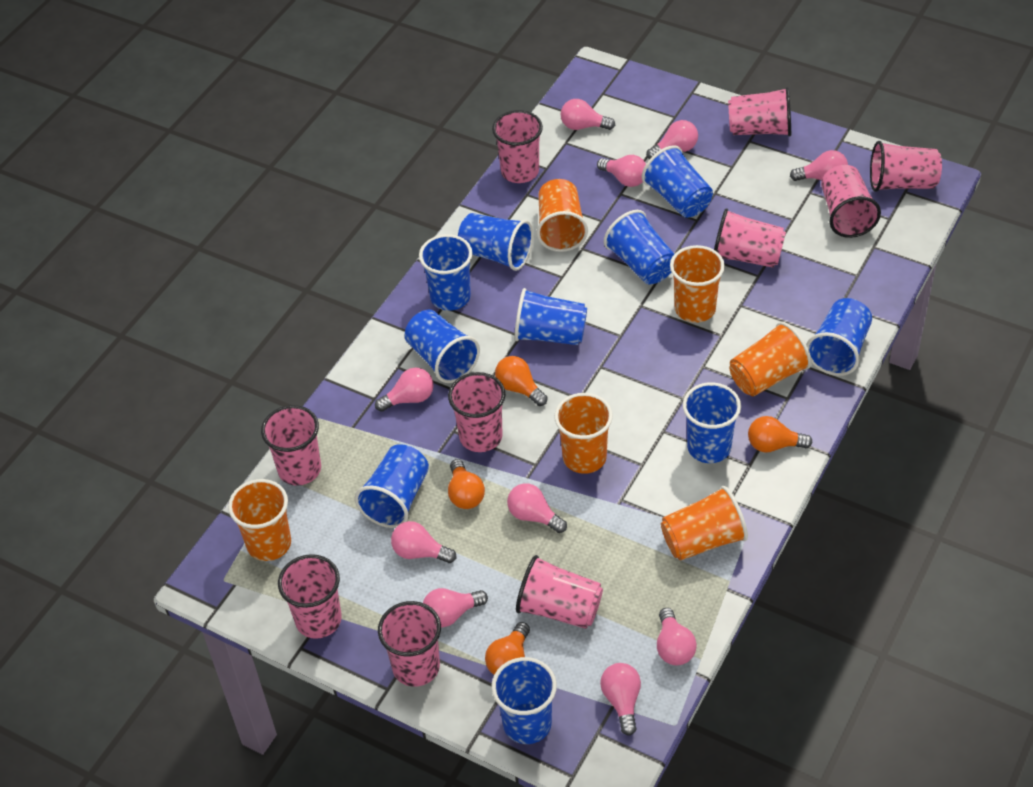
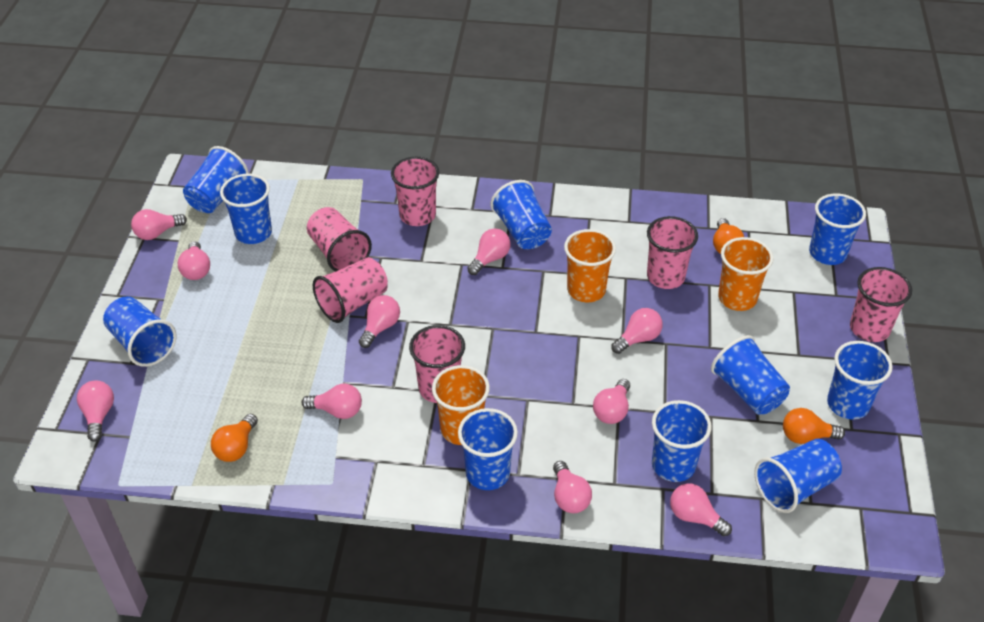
orange cup: [228,479,291,561] [537,179,588,252] [554,393,613,474] [661,486,748,560] [670,245,725,323] [730,322,812,396] = 6 -> [432,365,490,445] [564,229,616,302] [718,237,774,311] = 3
orange light bulb: [448,459,485,509] [485,622,530,675] [495,356,548,406] [748,416,813,453] = 4 -> [211,414,258,462] [713,218,744,254] [783,408,845,444] = 3
pink cup: [261,405,321,486] [278,554,342,639] [378,601,441,687] [448,372,505,452] [492,110,543,183] [516,555,603,629] [714,208,786,268] [728,87,791,137] [821,165,881,238] [870,141,942,192] = 10 -> [307,207,372,272] [313,257,388,323] [391,157,439,226] [409,325,465,403] [647,216,698,289] [850,267,912,342] = 6

